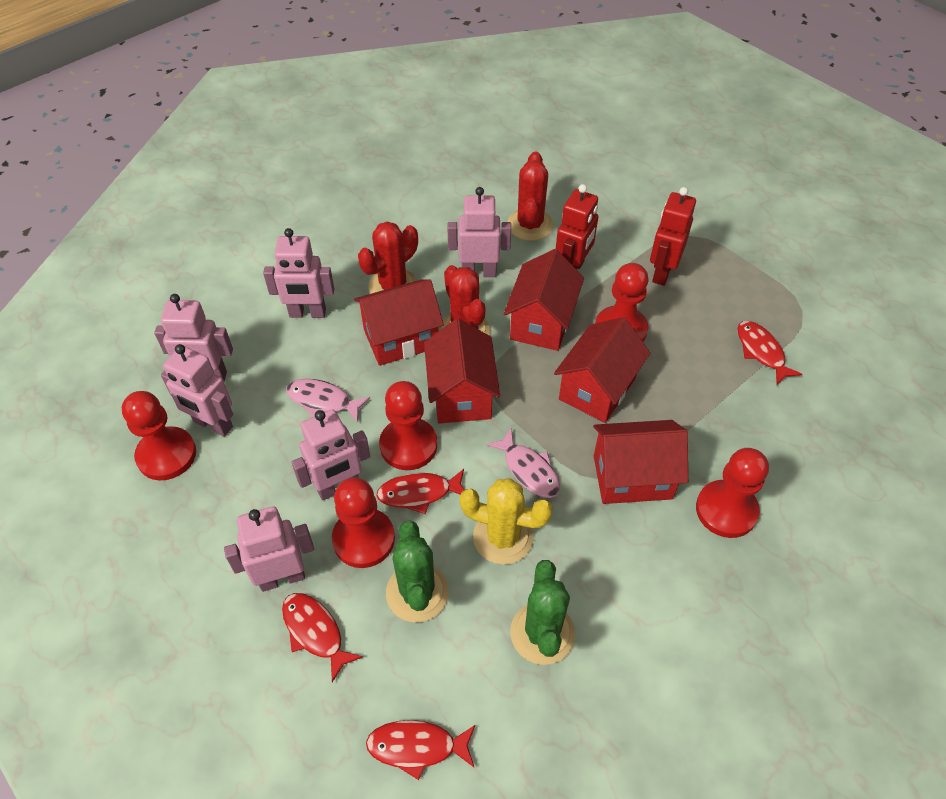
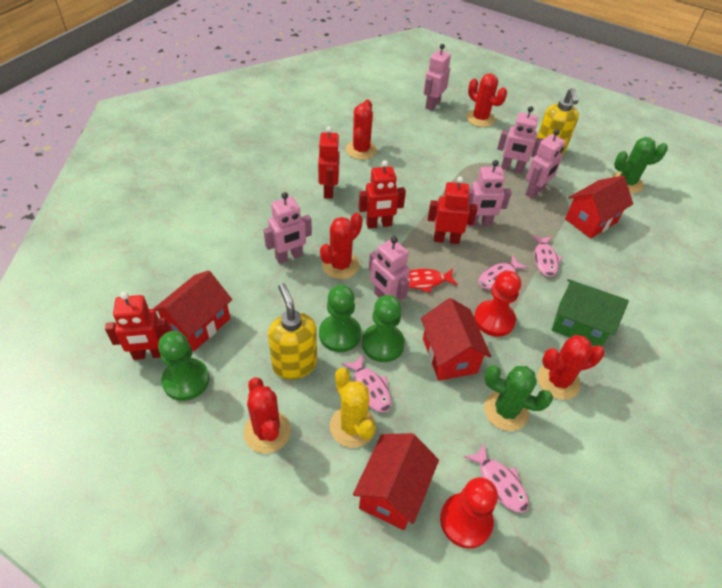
green house: none = 0 -> [552,279,629,346] = 1
green pawn: none = 0 -> [158,331,209,401] [319,285,361,352] [362,295,405,362] = 3
pink fish: [286,379,370,422] [486,428,560,498] = 2 -> [342,355,391,412] [464,443,529,513] [478,255,528,289] [532,235,563,277] = 4
red cactus: [358,221,418,294] [439,265,490,335] [507,152,554,241] = 3 -> [244,377,291,453] [320,213,363,279] [346,99,377,160] [466,73,507,127] [537,335,605,400] = 5
red fish: [282,593,363,682] [366,720,475,780] [376,469,464,514] [738,321,803,385] = 4 -> [408,268,458,293] = 1
red house: [354,279,444,366] [424,318,500,424] [504,249,584,351] [554,317,650,423] [593,420,688,504] = 5 -> [153,270,232,351] [353,433,439,530] [421,298,491,381] [565,176,633,239] = 4
red pawn: [122,391,196,480] [332,478,395,568] [379,381,437,470] [595,263,649,342] [696,448,769,538] = 5 -> [440,477,498,549] [474,271,521,337] = 2
red robot: [556,184,599,270] [650,187,696,286] = 2 -> [105,292,170,360] [318,126,340,199] [359,160,406,229] [428,176,478,244] = 4
yellow soap dispenser: none = 0 -> [268,283,317,380] [534,88,579,155] = 2

